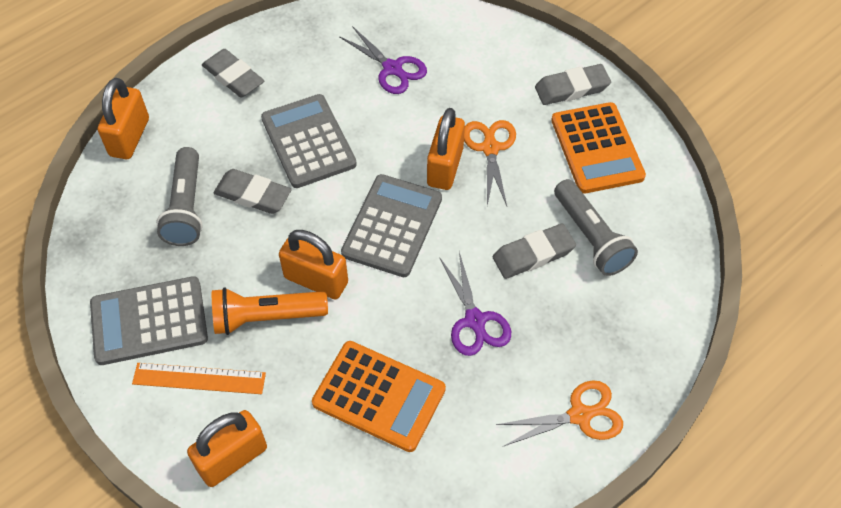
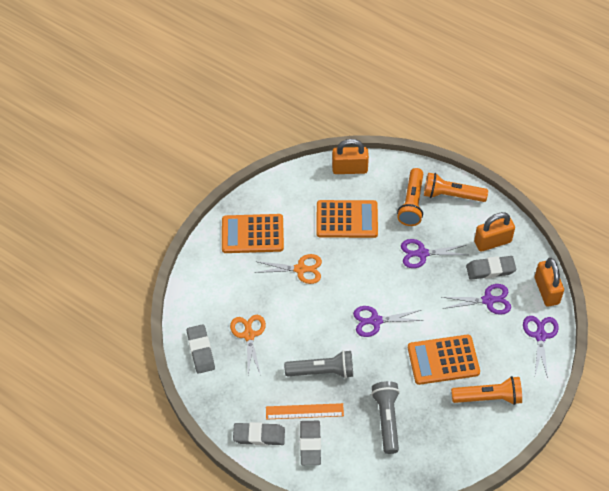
grey calculator: [90,276,208,365] [261,94,357,188] [341,174,442,277] = 3 -> none = 0
orange calculator: [312,341,446,452] [551,102,646,194] = 2 -> [222,214,284,253] [316,200,378,238] [408,334,480,385] = 3
orange flashlight: [212,287,328,335] = 1 -> [397,168,423,226] [424,173,488,202] [451,376,522,405] = 3
orange padlock: [98,78,149,159] [187,410,267,487] [279,230,348,299] [427,108,465,190] = 4 -> [332,139,369,174] [474,212,515,252] [535,258,564,307] = 3
purple scissors: [339,26,427,94] [439,252,511,356] = 2 -> [353,306,424,337] [401,239,467,268] [441,284,511,315] [523,316,559,378] = 4

